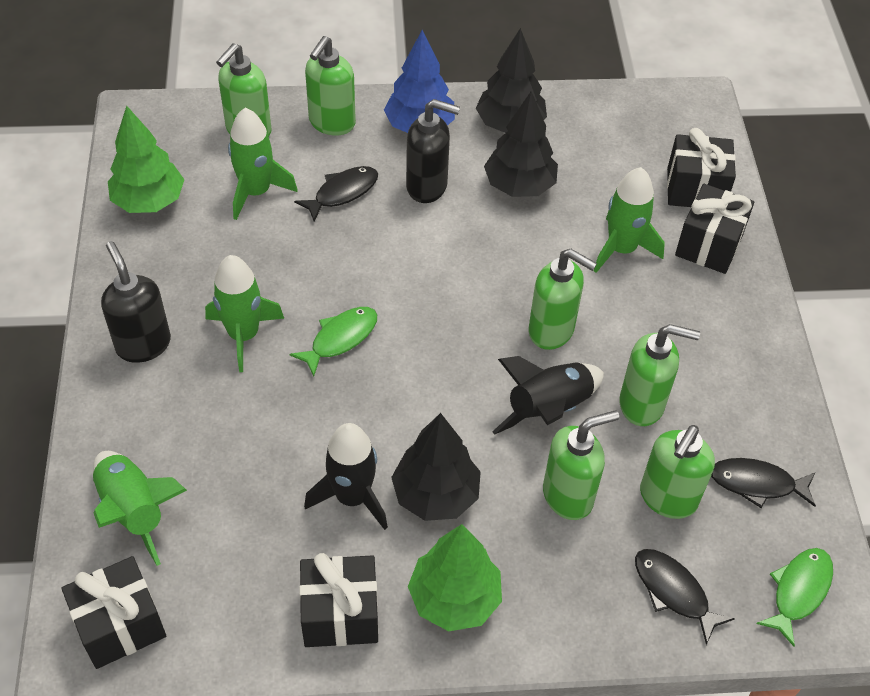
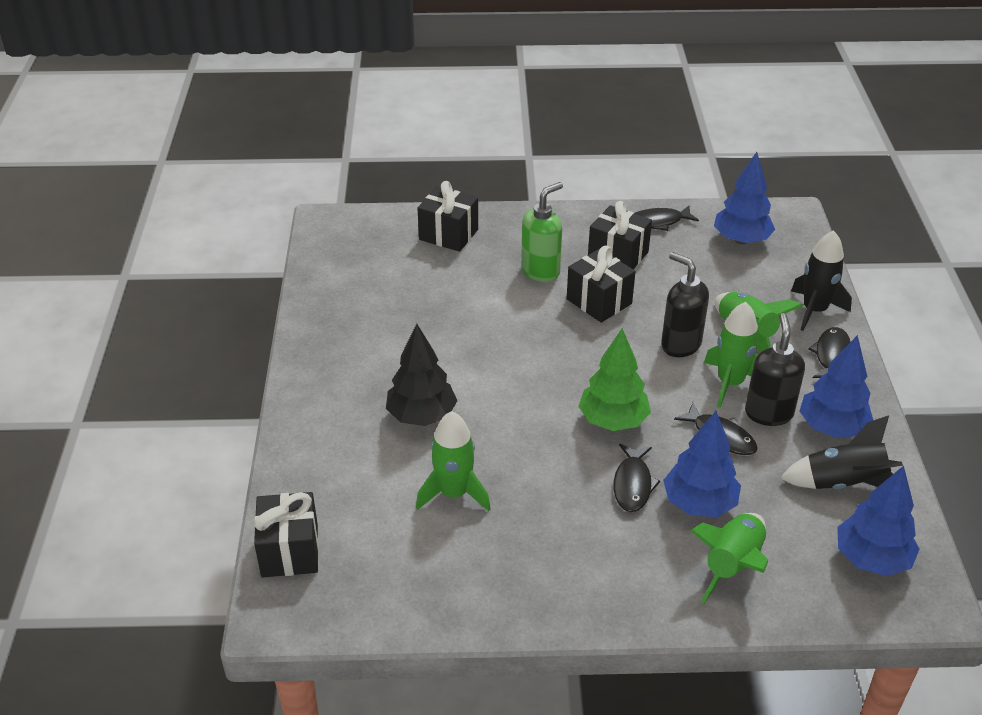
black fish: [294,166,378,221] [635,549,734,645] [711,458,816,508] = 3 -> [613,444,660,512] [634,205,699,231] [674,403,758,455] [808,327,850,378] = 4
black tree: [391,413,481,521] [476,28,547,133] [484,91,558,197] = 3 -> [386,324,457,426] = 1
blue tree: [384,30,455,133] = 1 -> [663,411,741,517] [714,152,775,244] [800,335,873,438] [837,466,920,576] = 4
green fish: [289,307,377,377] [756,548,833,647] = 2 -> none = 0
green soap dispenser: [216,43,271,137] [305,36,356,136] [529,249,597,350] [543,410,619,520] [619,324,700,426] [640,425,715,519] = 6 -> [521,182,563,282] = 1
green tree: [108,106,185,213] [408,524,502,631] = 2 -> [578,328,651,431] = 1

